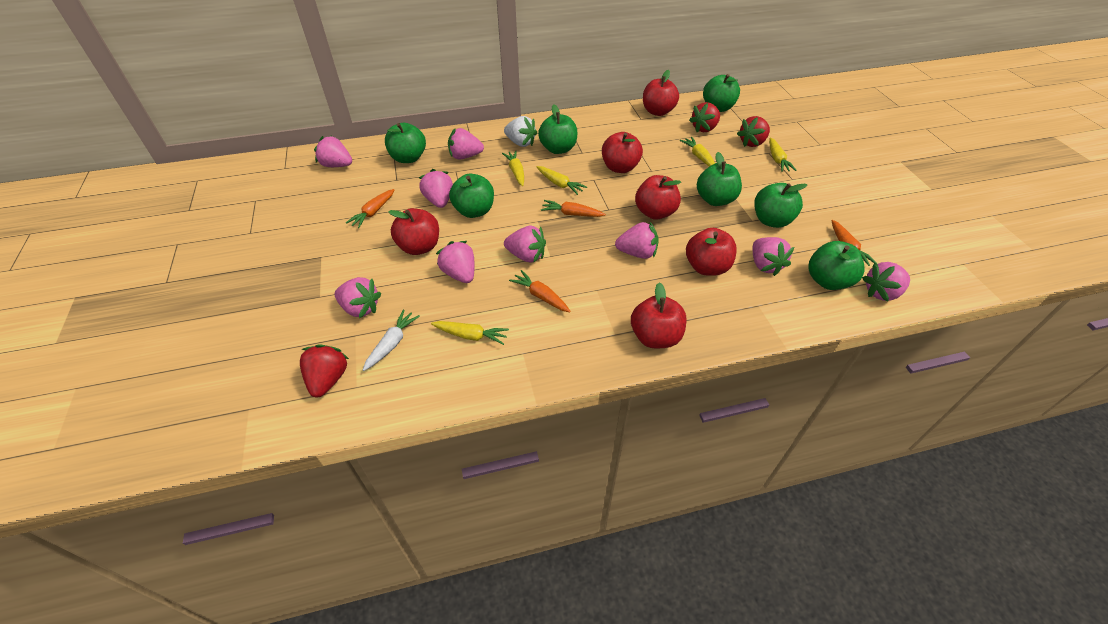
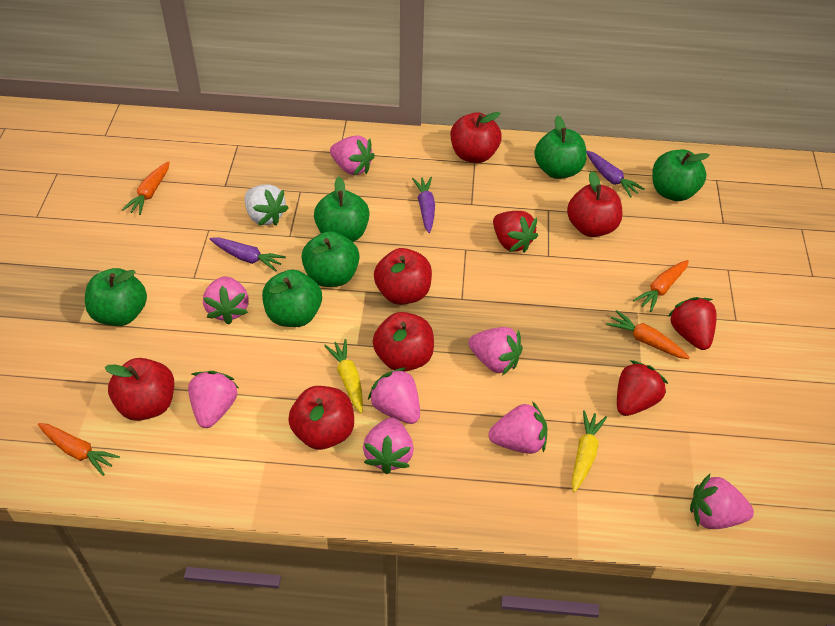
green apple: [385,123,426,163] [449,174,494,218] [538,104,577,154] [697,152,742,206] [703,74,740,112] [754,183,807,228] [809,241,865,290] = 7 -> [85,268,147,326] [262,270,322,327] [301,231,360,287] [314,177,370,242] [534,115,587,179] [652,150,710,201] = 6
pink strawberry: [314,136,352,167] [335,277,381,318] [419,169,453,208] [436,241,475,283] [448,128,484,159] [504,226,546,262] [615,222,659,259] [753,237,794,276] [863,262,910,302] = 9 -> [188,371,238,428] [203,276,249,324] [330,135,375,175] [363,418,414,474] [368,368,420,424] [469,327,523,375] [489,401,547,454] [690,474,754,529] = 8
purple carrot: none = 0 -> [209,237,286,272] [412,177,435,233] [586,150,644,198] = 3
white carrot: [363,310,420,371] = 1 -> none = 0
yellow carrot: [431,321,509,345] [502,151,524,186] [537,166,587,195] [680,137,715,167] [769,138,797,172] = 5 -> [324,339,363,413] [572,410,607,492] = 2

